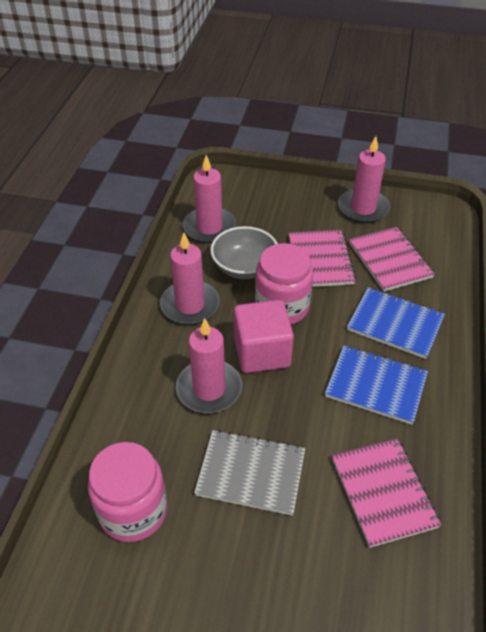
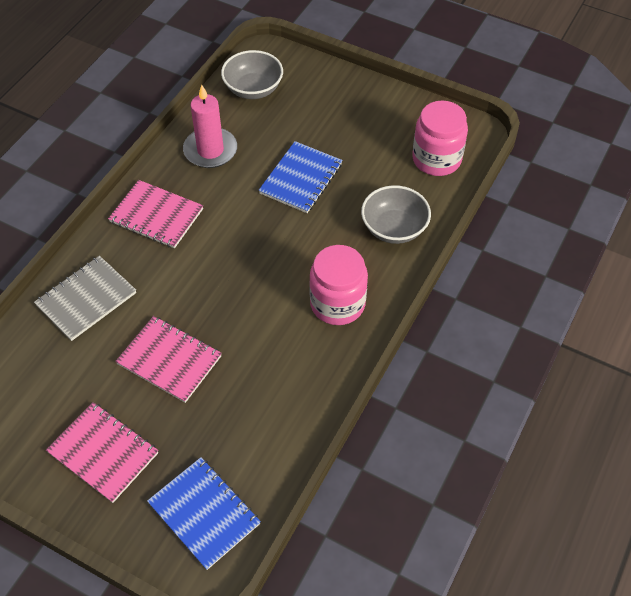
grey bowl: [210,226,278,279] = 1 -> [221,50,283,99] [361,185,431,244] = 2
pink candle: [160,232,220,325] [176,318,242,413] [183,155,236,243] [338,136,390,223] = 4 -> [183,85,237,168] = 1
pink cube: [234,300,294,373] = 1 -> none = 0

